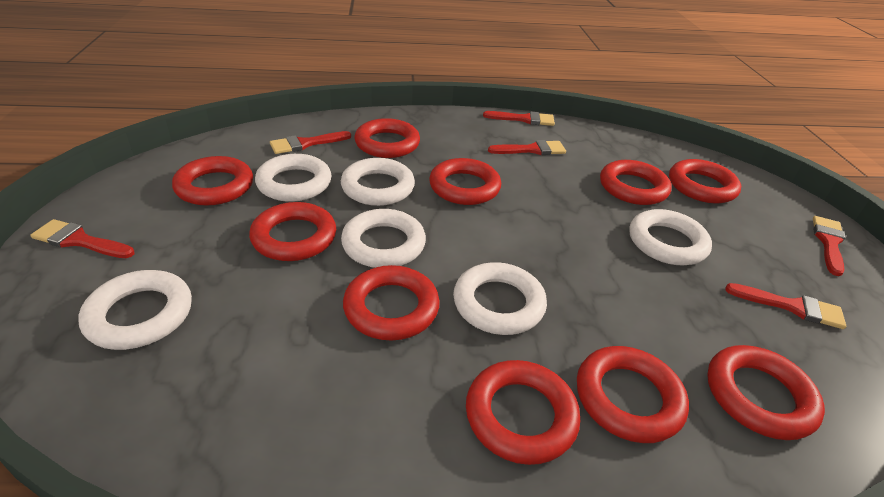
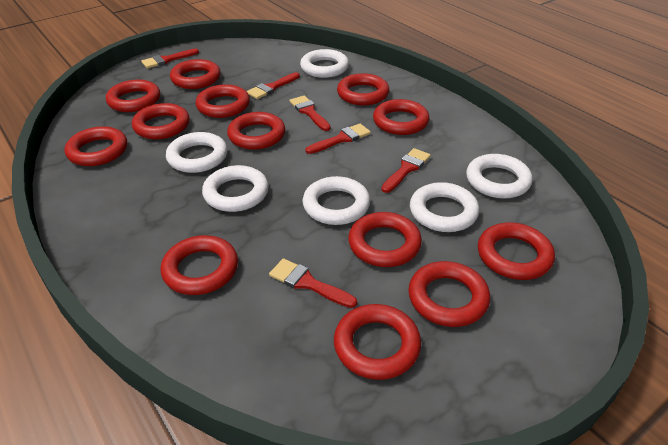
red ring: [172,156,253,206] [249,202,336,261] [343,265,440,341] [355,118,420,158] [429,158,501,205] [466,360,580,465] [577,346,689,443] [600,160,672,205] [669,159,741,203] [707,345,825,440] = 10 -> [64,126,127,166] [106,80,160,112] [132,103,190,139] [161,235,238,295] [170,59,221,89] [196,84,250,118] [227,112,285,150] [334,304,421,380] [337,73,389,106] [348,212,422,267] [373,99,430,135] [408,261,490,327] [478,222,555,280] = 13

